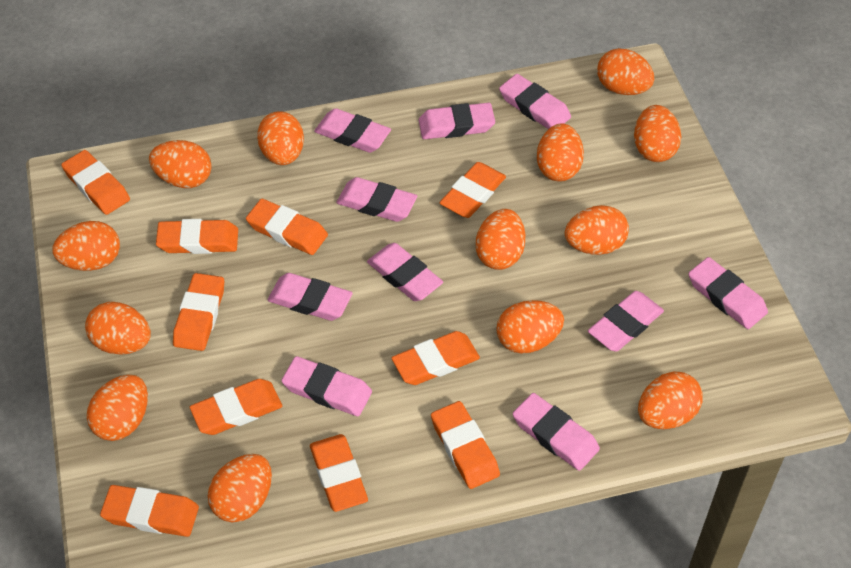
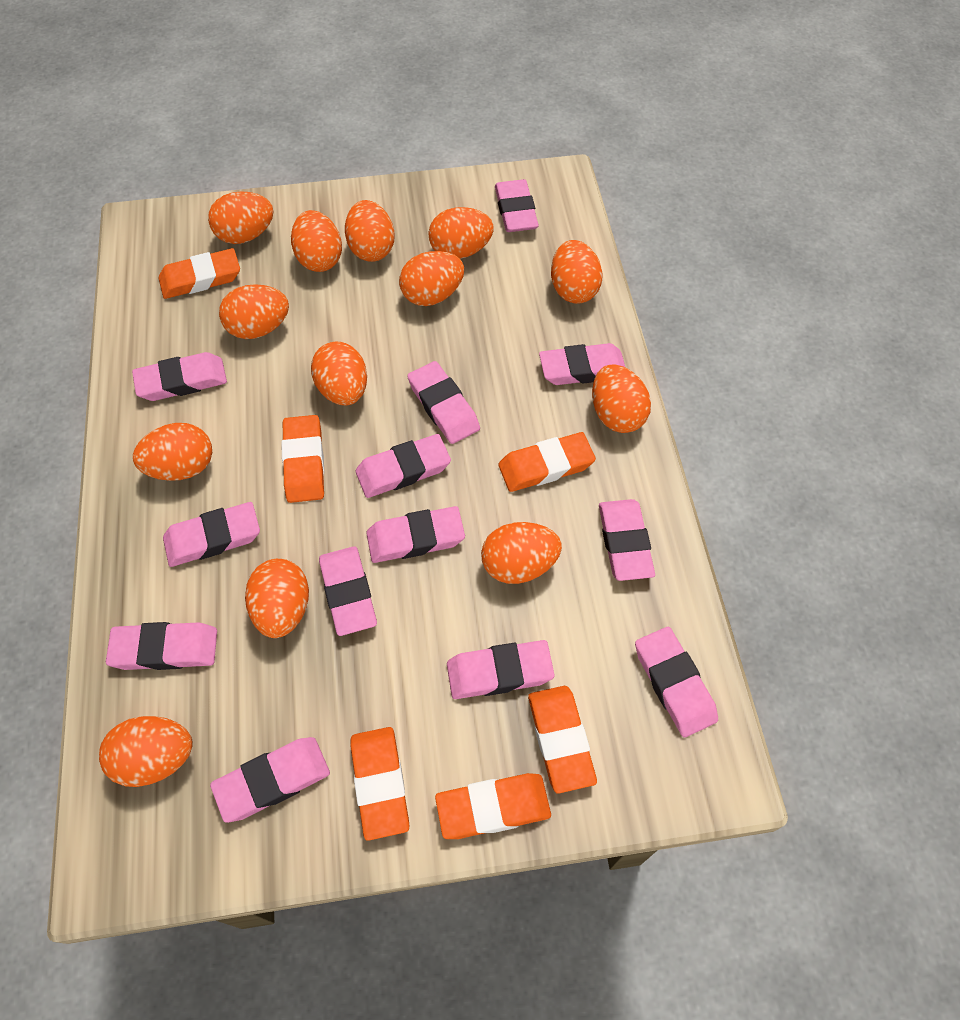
orange eraser: [61,150,130,215] [100,485,199,537] [156,219,238,254] [173,273,224,351] [190,379,282,435] [246,199,328,255] [310,434,368,512] [392,331,480,385] [431,401,500,489] [439,162,506,218] = 10 -> [159,248,240,299] [281,415,324,503] [350,727,409,841] [435,773,551,839] [498,432,596,492] [528,686,597,793] = 6
pink eraser: [268,273,352,321] [282,356,372,416] [314,108,391,153] [336,177,417,222] [367,243,443,301] [419,103,495,139] [499,74,571,129] [513,393,600,471] [588,291,664,352] [688,257,768,329] = 10 -> [106,622,217,670] [132,352,227,401] [163,502,260,567] [210,737,330,823] [319,546,377,636] [355,434,451,498] [366,506,465,563] [407,361,480,444] [447,640,555,699] [495,179,539,232] [539,343,626,385] [599,499,655,581] [635,627,718,738] = 13

